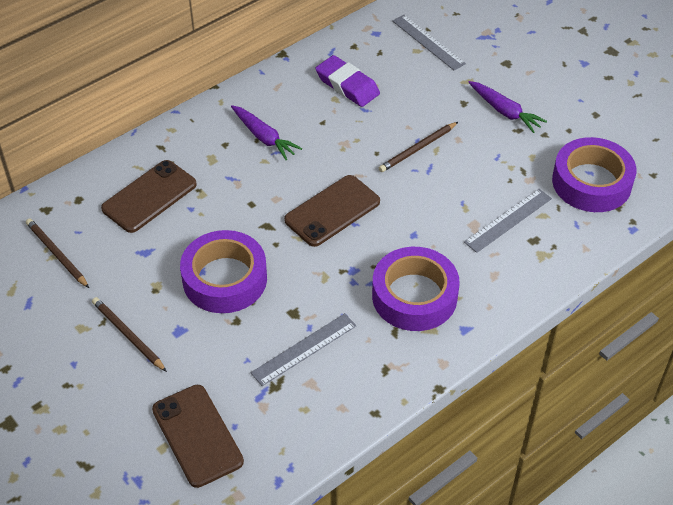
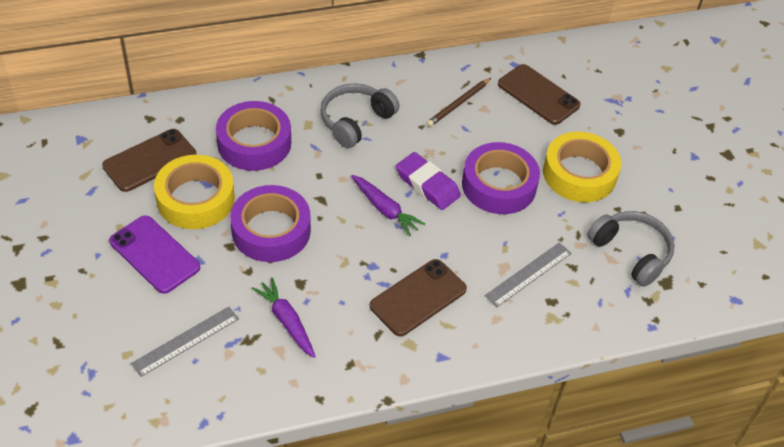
brown pencil: [26,218,89,288] [92,297,167,372] [379,122,458,172] = 3 -> [427,78,491,127] = 1
grey headphones: none = 0 -> [320,83,400,148] [587,211,675,287] = 2
grey ruler: [251,313,357,386] [392,15,466,70] [464,189,552,253] = 3 -> [131,306,239,377] [485,243,572,307] = 2
purple phone: none = 0 -> [109,215,200,294] = 1
yellow tape: none = 0 -> [154,155,235,229] [543,132,621,202] = 2

